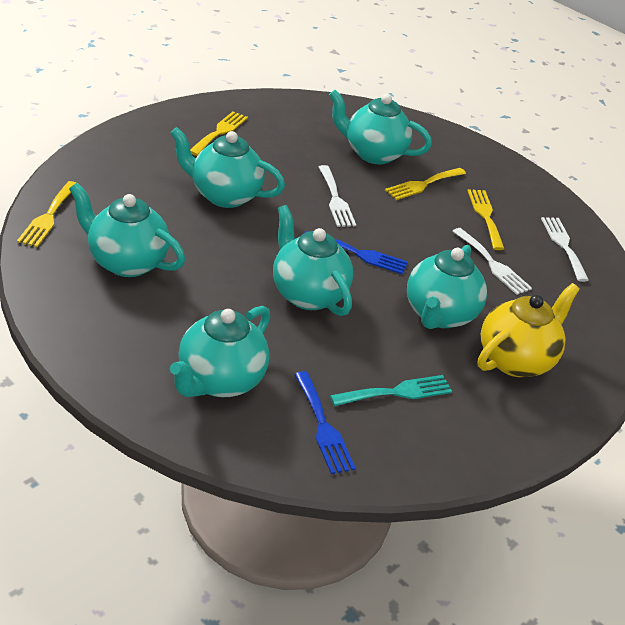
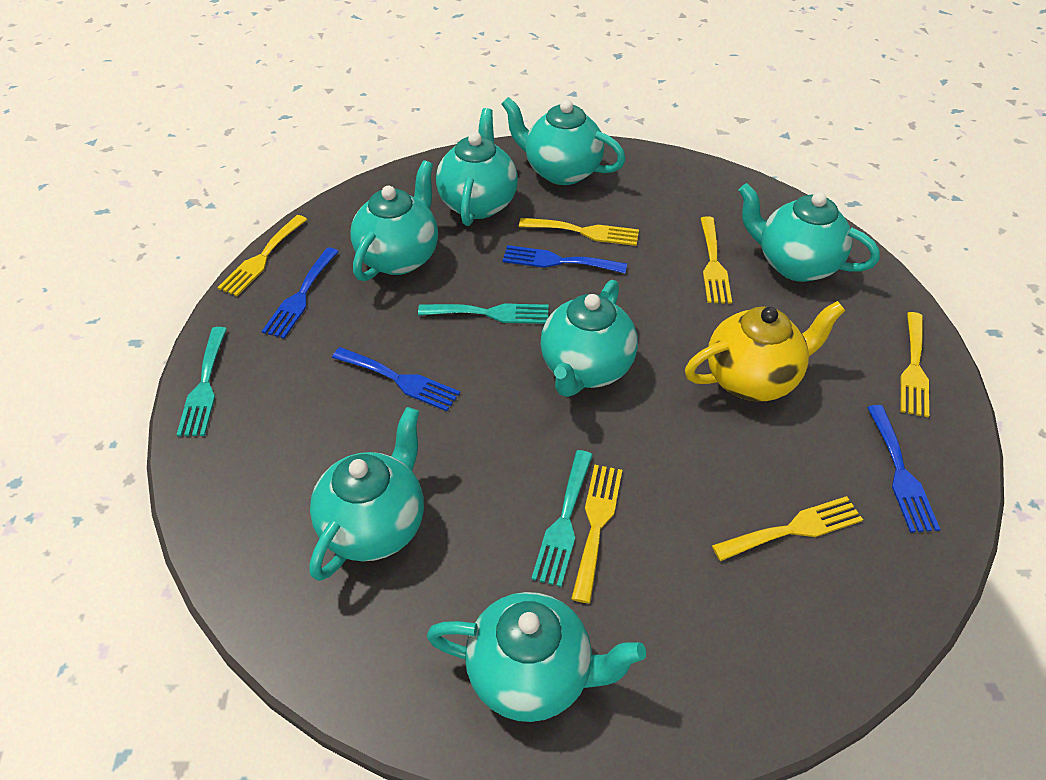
blue fork: [294,371,356,474] [305,231,408,274] = 2 -> [262,248,339,339] [332,347,460,411] [502,245,627,273] [867,405,940,533] = 4
turquoise fork: [330,375,452,406] = 1 -> [177,327,227,436] [418,303,548,324] [531,450,593,587] = 3
turquoise teapot: [69,183,185,277] [170,127,285,208] [170,306,270,397] [273,205,353,316] [329,90,432,164] [407,245,487,329] = 6 -> [309,407,424,581] [351,160,438,281] [427,592,646,722] [436,108,518,226] [502,97,626,185] [541,280,638,397] [738,183,880,282] = 7
white fork: [319,165,356,227] [452,228,532,295] [541,217,589,282] = 3 -> none = 0
yellow fork: [17,181,76,247] [190,111,248,156] [385,168,466,200] [468,189,504,250] = 4 -> [217,215,307,296] [519,218,639,246] [571,465,622,603] [700,216,732,304] [712,496,863,561] [901,312,929,418] = 6

